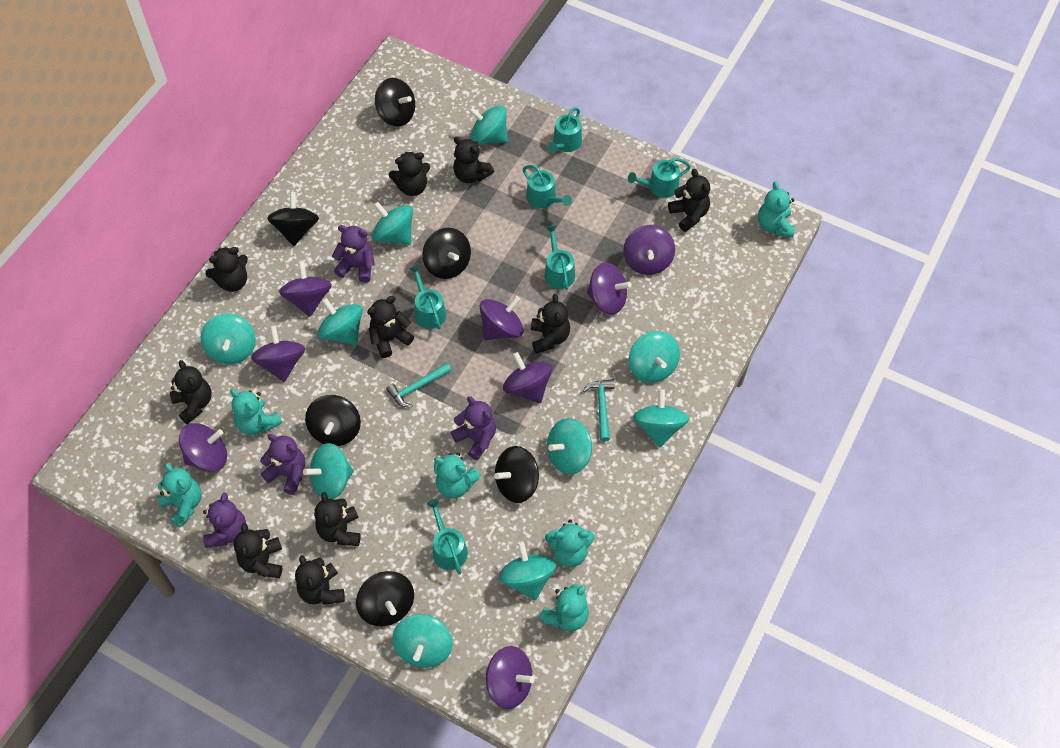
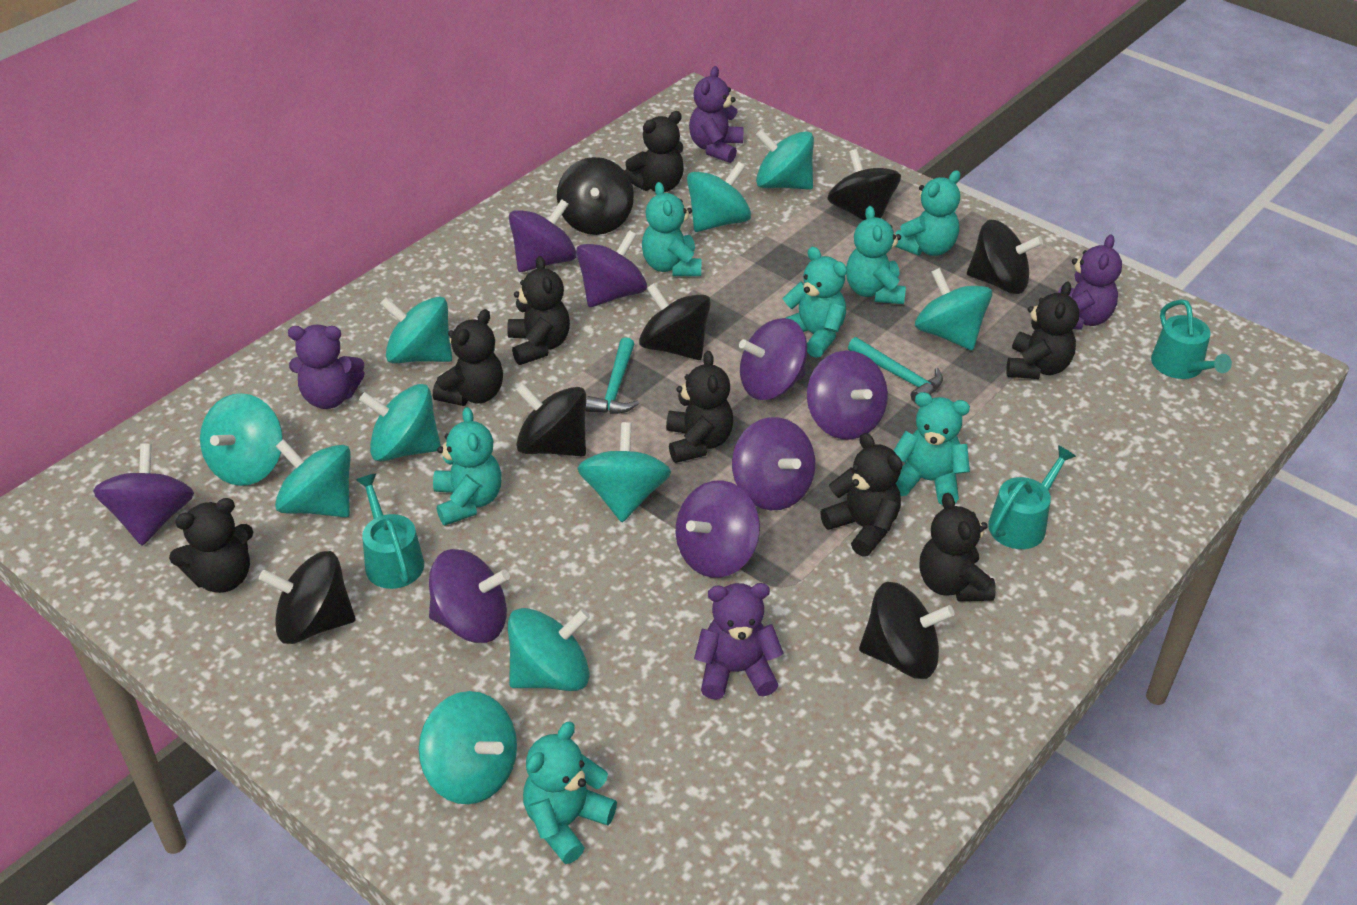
black spinning top: [267,192,319,246] [305,395,361,446] [356,571,414,626] [375,78,415,127] [422,228,471,279] [494,446,539,503] = 6 -> [259,551,355,644] [516,383,586,456] [557,157,634,235] [639,283,711,360] [828,149,901,220] [859,582,954,679] [967,220,1043,294] = 7
black teddy bear: [170,360,212,424] [205,247,248,292] [234,523,282,578] [295,555,345,605] [314,492,361,546] [367,296,414,358] [389,152,430,196] [453,137,494,183] [531,294,570,354] [668,169,710,232] = 10 -> [169,498,253,593] [433,309,503,406] [507,256,570,365] [625,111,684,192] [666,351,733,463] [820,433,903,557] [920,493,996,601] [1006,281,1079,379] = 8
turquoise teddy bear: [157,463,202,528] [230,389,282,435] [434,452,481,498] [539,584,589,631] [545,520,595,567] [758,181,795,238] = 6 -> [433,407,501,526] [523,722,617,864] [642,182,702,276] [783,247,847,358] [846,206,906,304] [893,392,970,505] [895,170,960,256] = 7
turquoise watering can: [409,265,446,329] [427,499,468,575] [523,165,572,208] [544,225,575,290] [547,107,582,153] [628,158,691,198] = 6 -> [356,473,424,589] [988,445,1076,549] [1151,299,1232,379] = 3

